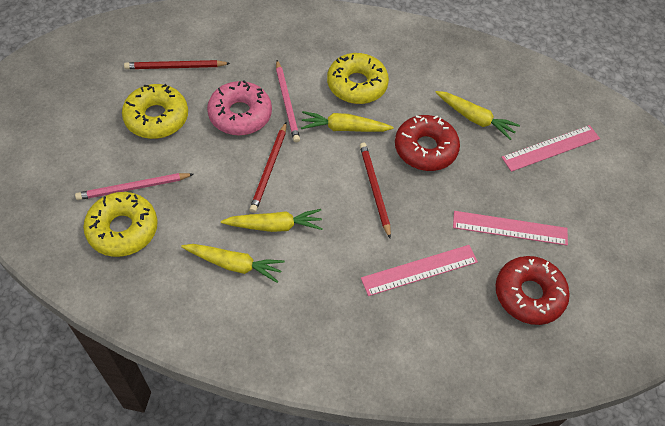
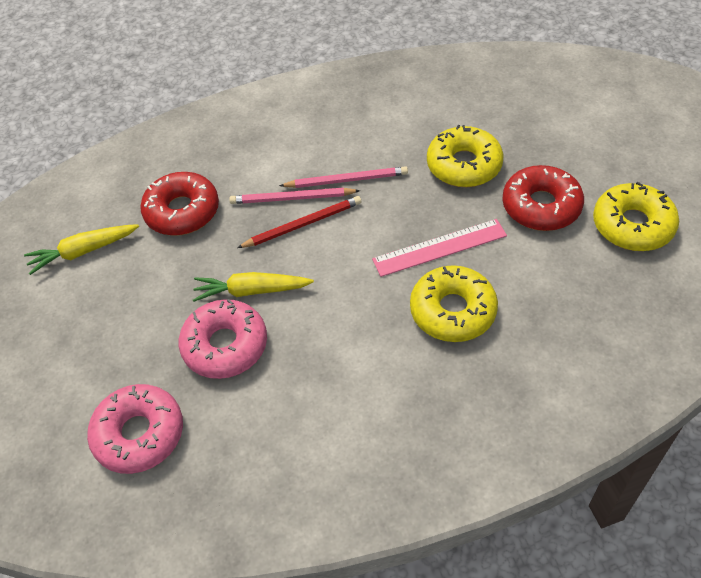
pink donut: [207,81,272,135] = 1 -> [87,384,183,474] [179,299,267,379] = 2
pink ruler: [361,245,478,296] [453,211,568,246] [501,125,600,172] = 3 -> [372,219,507,277] = 1
red pencil: [124,60,230,69] [249,122,287,213] [360,143,391,239] = 3 -> [237,196,361,248] = 1
yellow carrot: [181,244,285,283] [221,209,323,232] [301,111,394,132] [435,91,520,140] = 4 -> [24,224,139,275] [193,272,314,302] = 2

